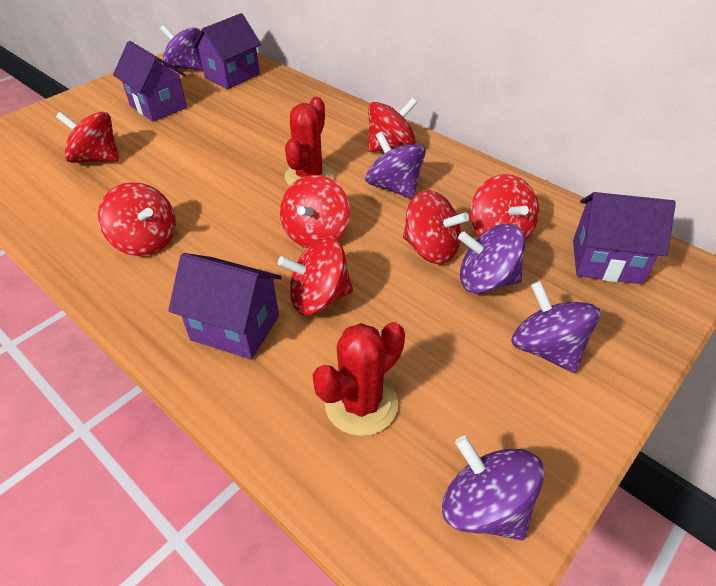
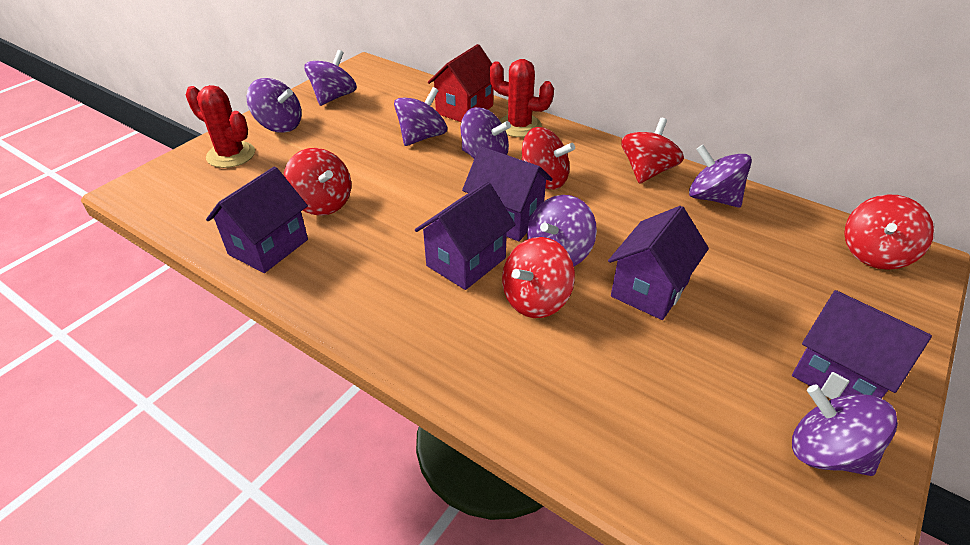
purple house: [113,41,187,122] [168,253,282,359] [193,13,261,89] [573,192,676,284] = 4 -> [206,166,308,273] [415,182,516,290] [462,146,553,241] [608,206,709,320] [792,290,932,399] = 5
purple spinning top: [160,25,203,71] [365,131,426,199] [442,436,544,540] [458,224,525,294] [511,281,600,373] = 5 -> [247,78,301,133] [304,50,357,106] [394,87,447,146] [461,107,511,159] [527,195,597,266] [689,145,752,208] [792,385,898,476] = 7
red house: none = 0 -> [428,44,493,122] = 1
red spinning top: [56,112,119,163] [98,182,176,256] [278,237,353,315] [280,175,350,248] [368,98,417,152] [403,190,469,264] [470,174,539,241] = 7 -> [284,148,351,216] [502,237,575,318] [521,127,575,189] [621,118,684,184] [844,194,934,270] = 5

